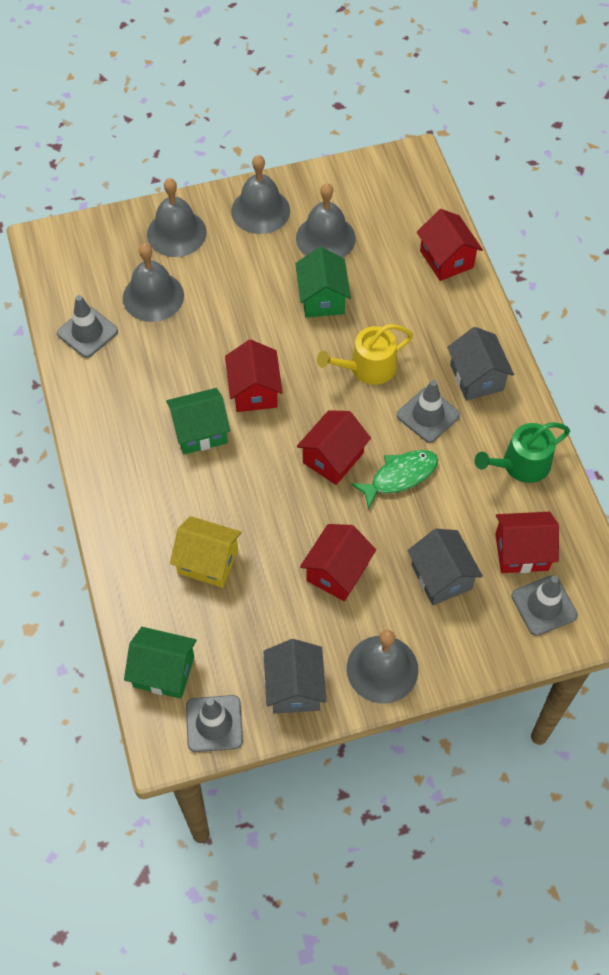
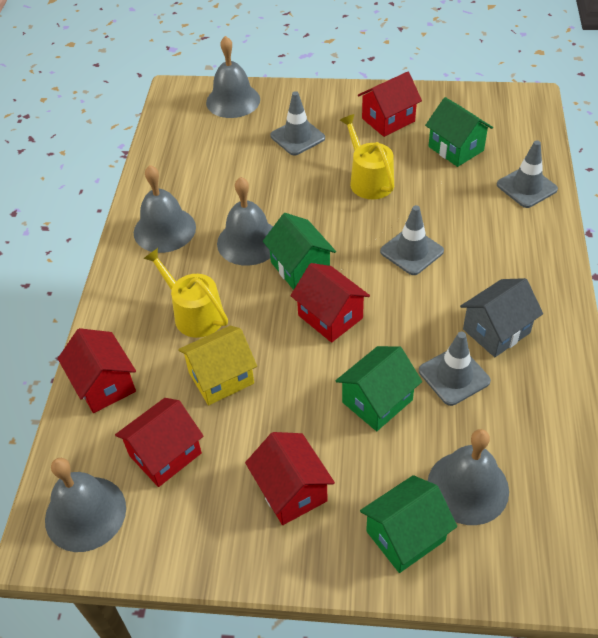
green fish: [351,450,438,510] = 1 -> none = 0
green house: [124,627,197,699] [166,388,230,455] [295,247,351,318] = 3 -> [263,213,336,290] [336,346,422,431] [360,475,457,573] [425,97,493,167] = 4
green watering can: [474,422,570,483] = 1 -> none = 0
grey house: [263,639,327,714] [407,529,483,605] [447,327,514,401] = 3 -> [460,278,543,357] = 1
yellow watering can: [317,324,413,385] = 1 -> [143,248,228,338] [340,114,394,199] = 2

